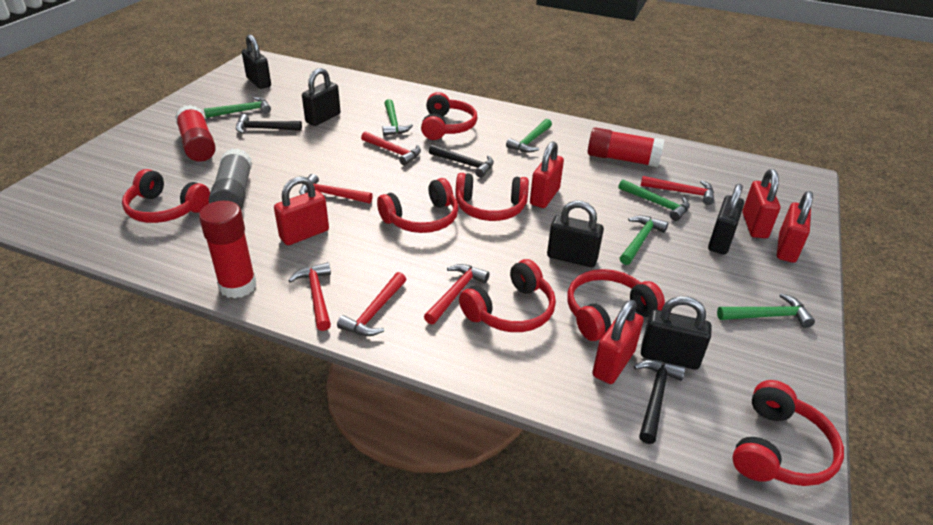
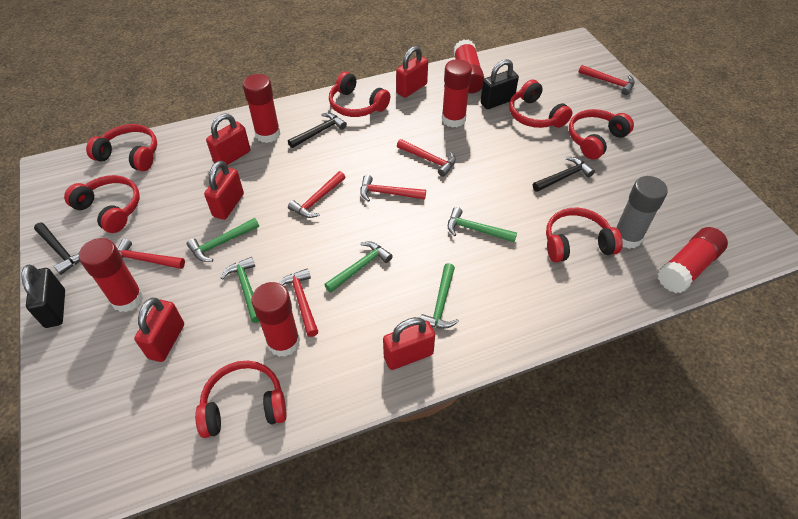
black padlock: [242,34,271,89] [302,68,341,126] [547,201,604,267] [641,296,712,370] [708,184,744,255] = 5 -> [21,265,65,328] [480,59,519,109] = 2
green hammer: [204,97,271,118] [382,99,413,136] [506,119,552,152] [618,179,690,221] [620,215,668,265] [717,293,815,328] = 6 -> [187,218,259,262] [221,257,260,323] [324,241,393,293] [420,263,459,328] [448,207,517,242] = 5
red glue stick: [175,105,216,162] [199,201,256,298] [588,127,664,167] = 3 -> [79,238,143,312] [243,74,281,143] [251,282,300,357] [442,59,472,127] [453,40,485,93] [658,227,728,293] = 6

